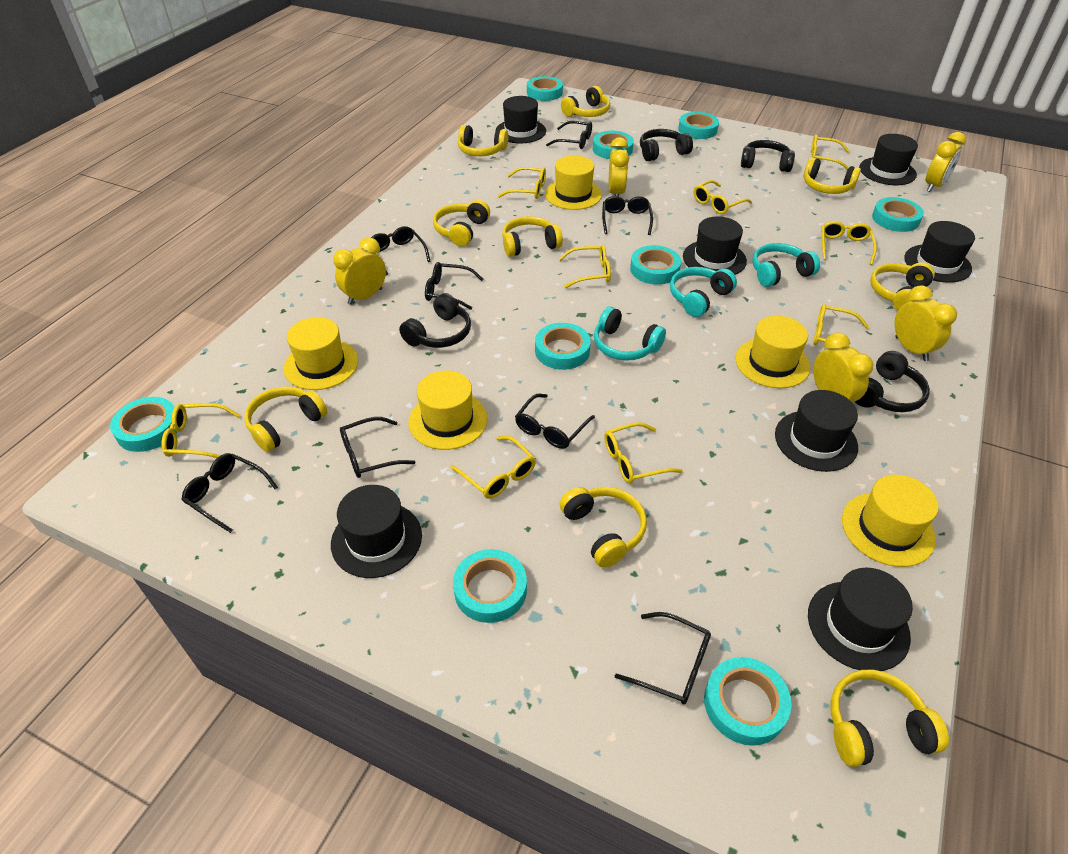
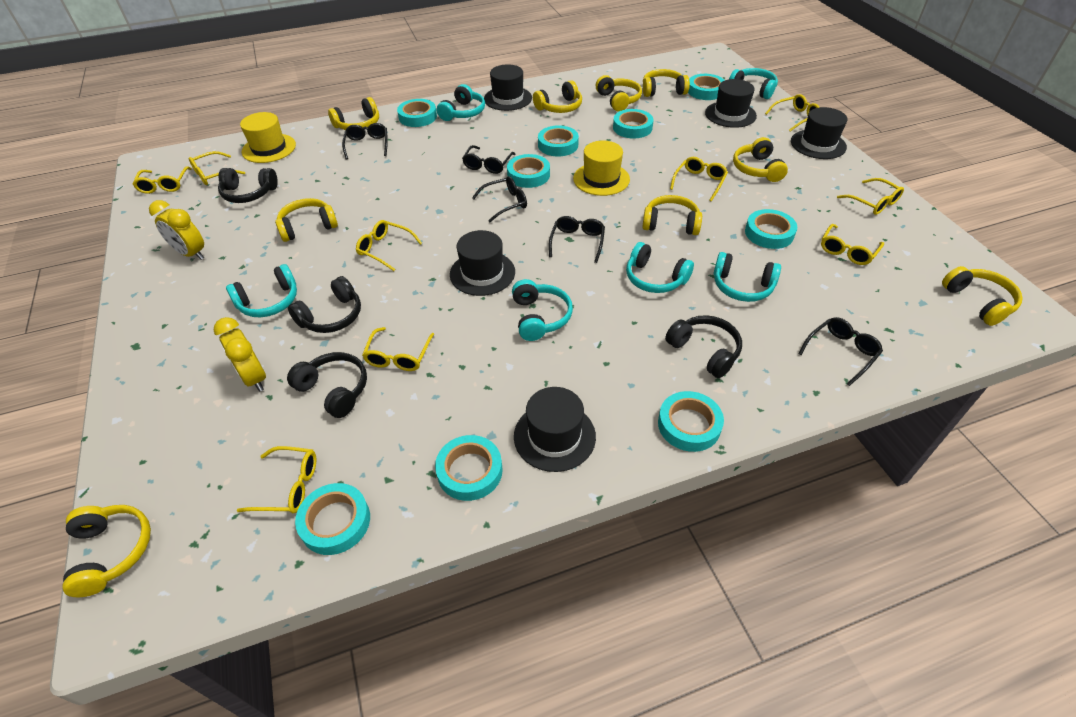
black glasses: [181,453,278,533] [340,417,415,478] [371,226,431,275] [425,262,483,310] [515,394,595,449] [546,121,592,149] [602,196,653,235] [615,612,711,704] = 8 -> [342,123,388,160] [462,145,515,174] [472,176,527,222] [549,216,605,263] [798,317,883,386] = 5
black hat: [331,485,422,578] [495,96,546,143] [683,216,747,275] [775,390,858,472] [808,567,913,671] [859,134,918,185] [904,221,975,283] = 7 -> [450,230,515,296] [484,64,532,111] [514,387,596,472] [705,79,757,128] [791,107,847,159] = 5
turquoise headphones: [594,306,666,361] [670,267,737,317] [752,243,820,287] = 3 -> [226,264,297,317] [437,84,485,121] [512,279,573,341] [626,242,694,293] [714,252,781,302] [729,68,778,99] = 6
yellow clock: [333,237,386,305] [609,137,629,196] [813,333,873,402] [895,285,957,361] [925,132,966,192] = 5 -> [149,200,204,260] [214,317,266,392] = 2
yellow hat: [284,317,358,390] [408,371,488,450] [545,156,602,210] [735,316,810,388] [842,475,939,567] = 5 -> [240,112,296,163] [573,140,630,196] = 2

